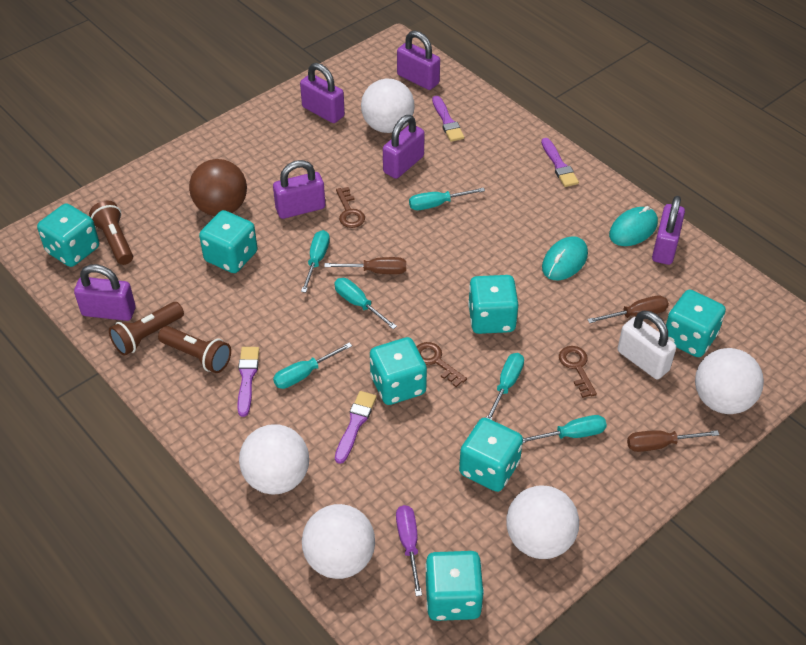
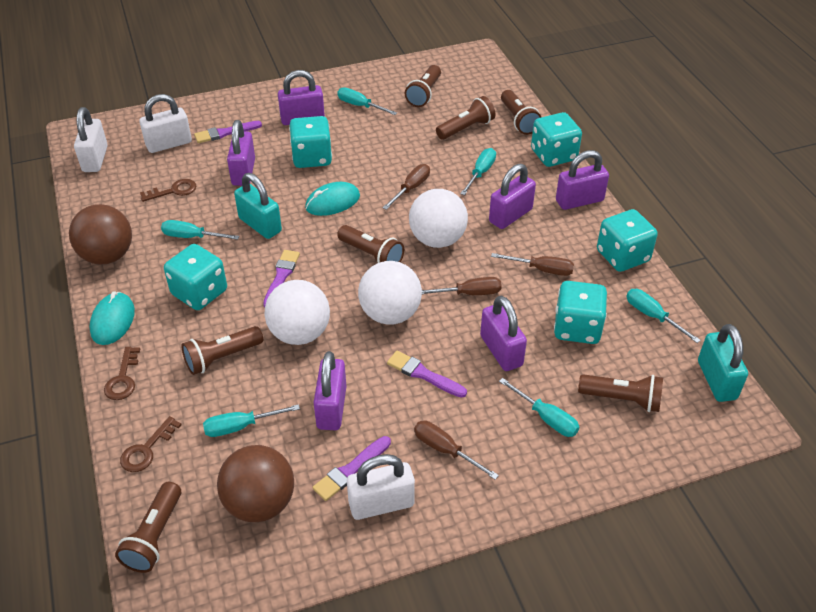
brown ball: [189,159,247,216] = 1 -> [69,204,132,265] [217,445,294,522] = 2
brown flashlight: [89,201,133,265] [109,302,184,356] [158,326,231,373] = 3 -> [115,482,181,573] [182,326,263,375] [337,225,404,263] [405,65,441,107] [436,96,495,140] [501,90,541,135] [578,374,663,412] = 7
brown screwdriver: [324,257,406,274] [587,295,669,323] [627,430,719,452] = 3 -> [383,164,430,210] [414,420,499,480] [422,277,502,295] [491,253,574,276] = 4
purple screwdriver: [396,505,422,596] = 1 -> none = 0
turquoise dice: [37,203,99,267] [199,210,257,273] [370,337,427,405] [425,551,484,621] [459,418,523,492] [468,275,518,334] [666,290,726,357] = 7 -> [164,244,227,310] [289,116,332,168] [531,112,582,167] [554,281,607,344] [597,209,658,272] = 5
turquoise padlock: none = 0 -> [234,173,282,239] [698,324,748,402] = 2
white ball: [239,425,309,495] [302,504,375,579] [361,79,414,133] [506,485,579,559] [695,348,764,414] = 5 -> [265,280,330,345] [358,261,422,325] [409,189,468,248] = 3
white padlock: [618,310,676,379] = 1 -> [74,107,108,172] [140,94,192,153] [347,454,415,520] = 3

